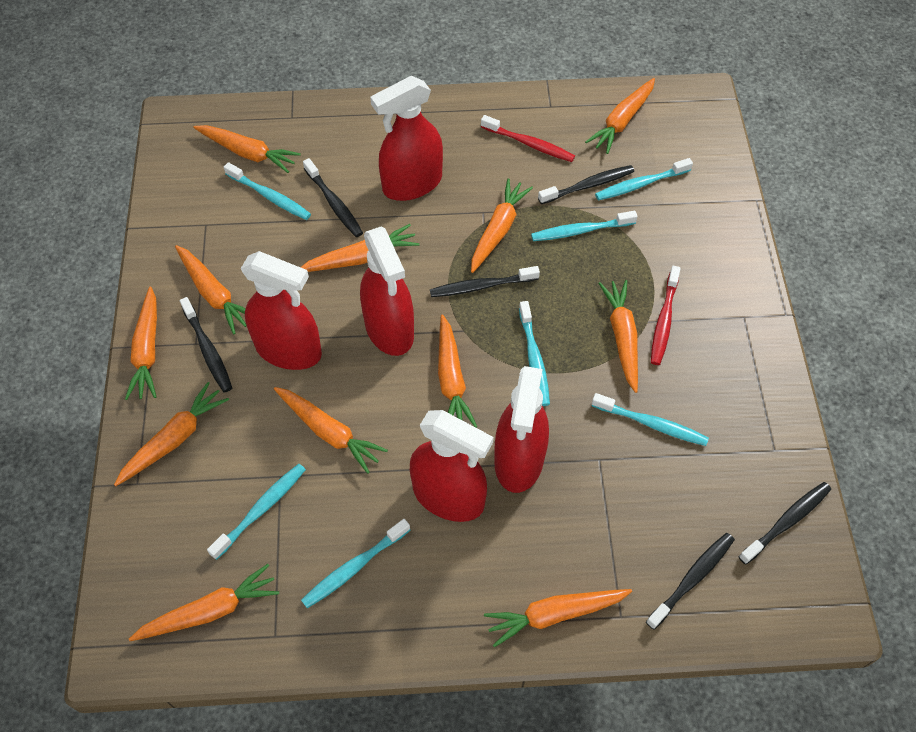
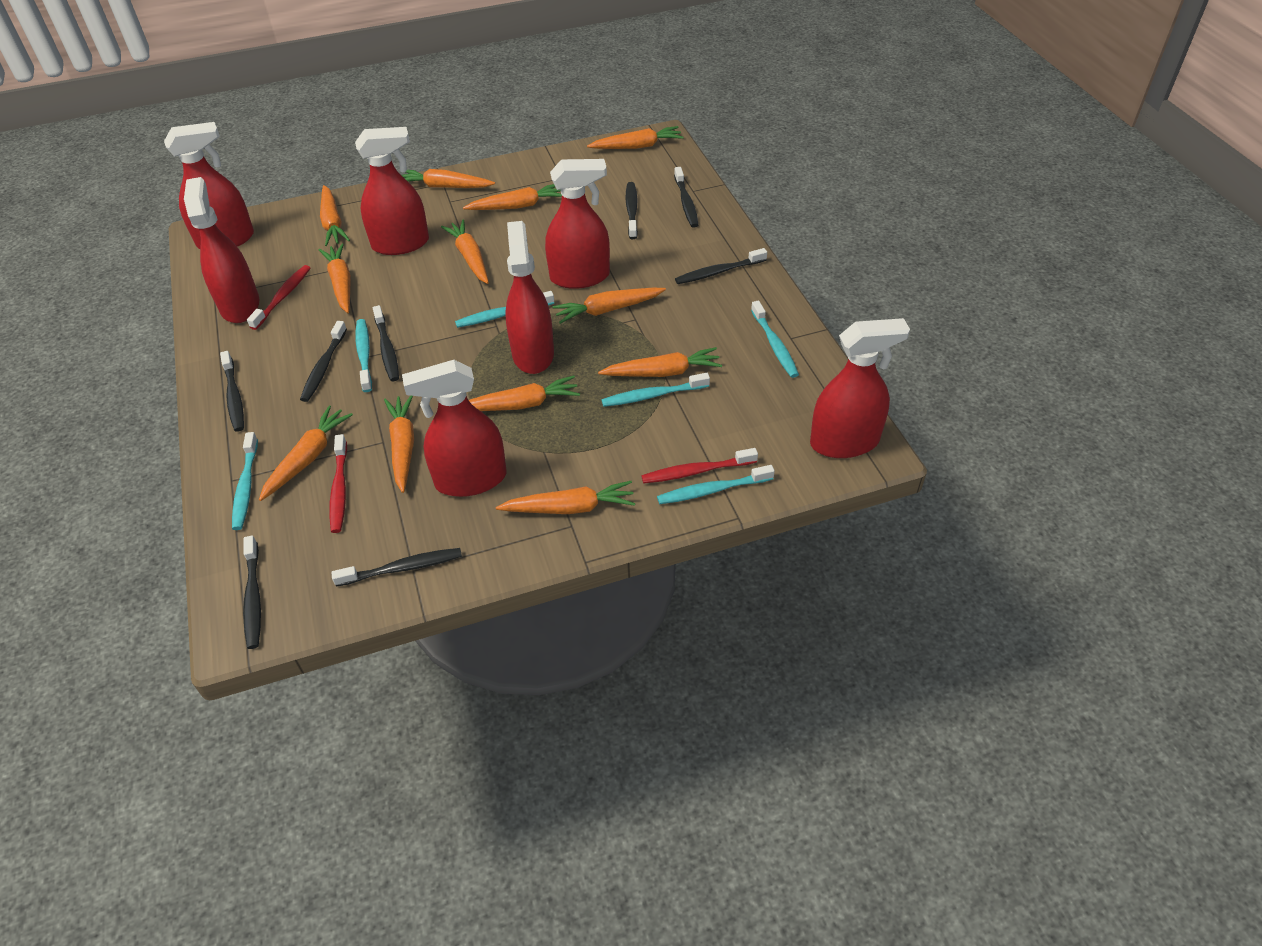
black toothbrush: [180,297,232,393] [303,158,363,237] [430,266,540,297] [538,165,634,204] [646,533,735,630] [738,482,831,564] = 6 -> [220,351,244,432] [243,535,261,649] [300,321,347,402] [331,548,462,587] [373,305,399,381] [626,182,638,239] [674,167,698,228] [675,248,767,284] = 8
red spray bottle: [241,251,322,370] [360,227,414,356] [370,76,443,201] [410,410,494,522] [494,366,549,493] = 5 -> [164,122,254,249] [184,177,259,323] [355,127,429,255] [402,360,506,497] [505,221,554,374] [545,159,610,289] [810,318,910,458] = 7
red toothbrush: [481,115,575,162] [651,266,681,365] = 2 -> [247,265,310,330] [329,434,347,533] [641,448,758,484] = 3
turquoise toothbrush: [207,464,306,560] [224,162,311,220] [301,519,410,608] [519,301,550,406] [531,211,638,241] [592,393,709,446] [595,158,693,201] = 7 -> [232,432,258,530] [355,319,372,392] [455,291,554,328] [601,373,710,407] [657,465,775,504] [751,301,799,378] = 6

